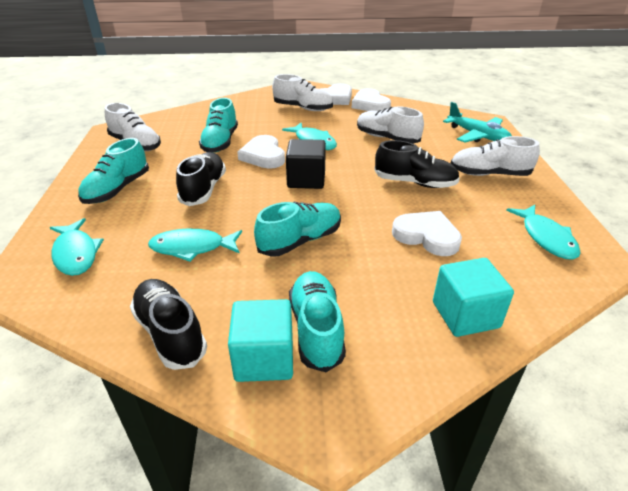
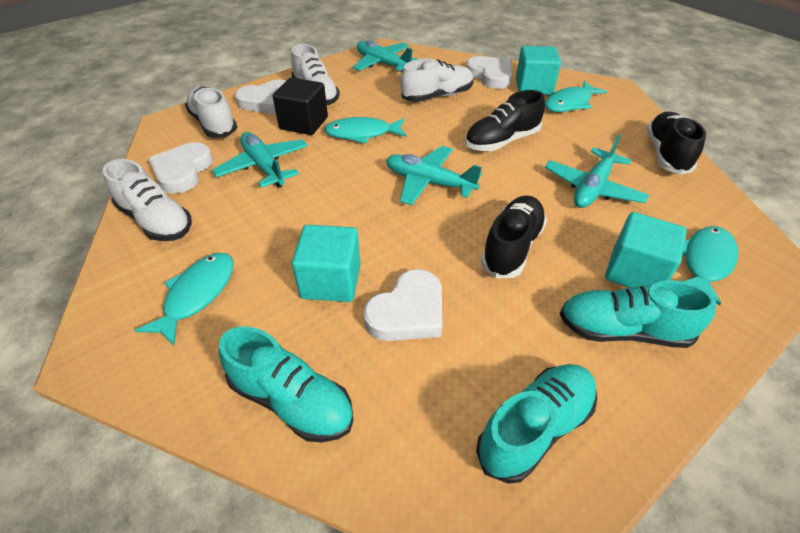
turquoise cube: [228,299,293,382] [433,258,514,337] = 2 -> [292,225,361,302] [516,46,561,95] [605,212,687,287] = 3
turquoise plane: [443,102,512,143] = 1 -> [212,132,308,188] [353,40,417,72] [386,146,482,205] [545,134,649,208] = 4
turquoise shoe: [78,138,149,204] [199,98,238,153] [254,202,341,257] [289,271,346,372] = 4 -> [219,326,353,442] [476,364,597,484] [560,280,717,348] = 3

